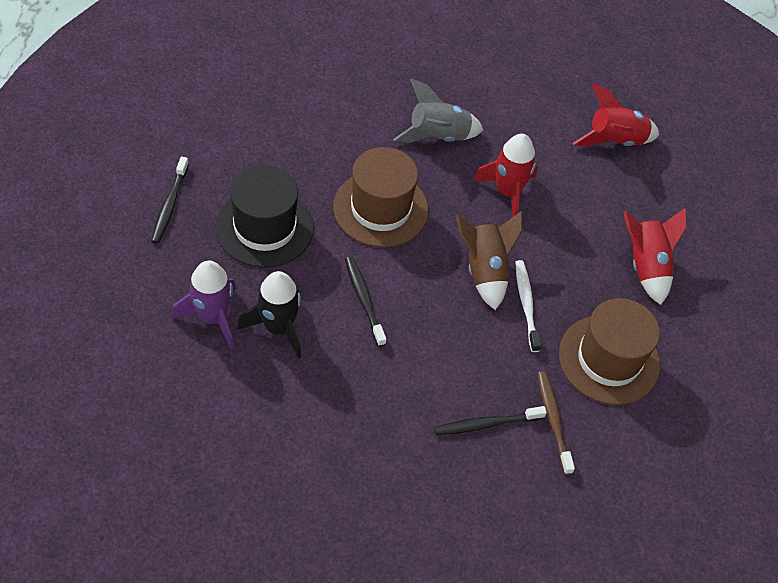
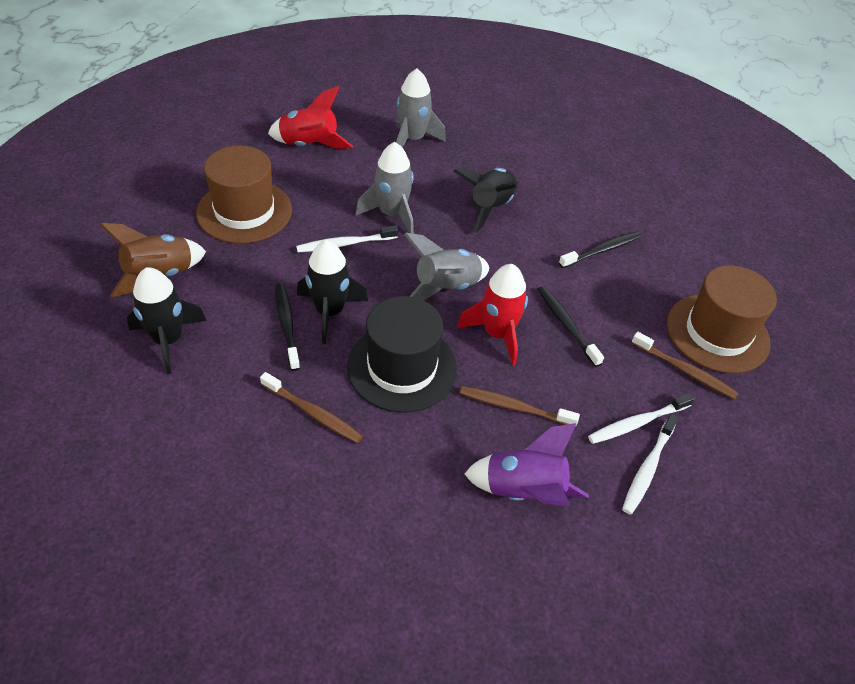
black rocket: [237,271,301,359] = 1 -> [127,267,207,374] [297,240,368,344] [453,168,520,233] = 3
brown toothbrush: [537,371,575,475] = 1 -> [260,372,363,443] [460,386,580,427] [631,332,738,400] = 3
grey rocket: [393,78,483,143] = 1 -> [356,142,414,234] [396,68,446,148] [404,233,489,301] = 3
red rocket: [473,134,538,217] [573,84,659,147] [624,207,686,305] = 3 -> [268,86,353,149] [457,264,528,366] = 2
white toothbrush: [515,260,541,352] = 1 -> [296,225,398,253] [588,393,695,444] [622,413,679,515] = 3

